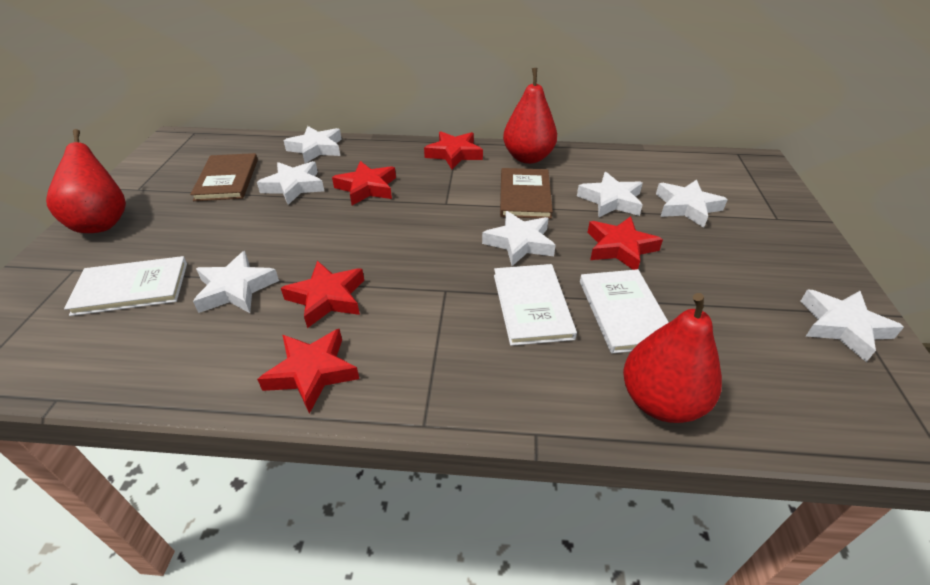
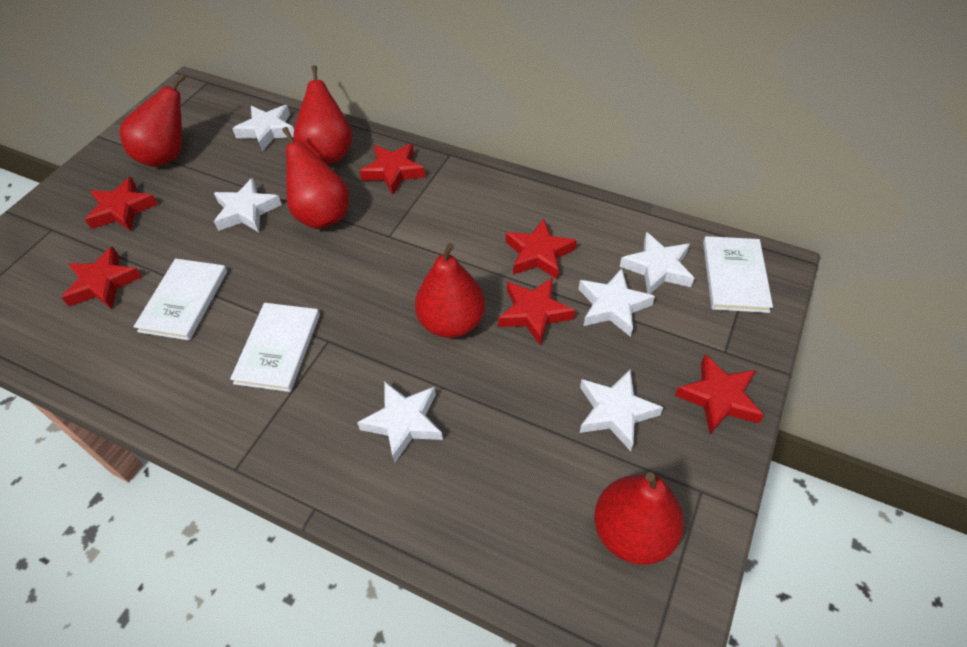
brown book: [190,153,258,201] [500,168,553,219] = 2 -> none = 0
red pear: [46,129,126,233] [503,68,557,164] [623,293,722,423] = 3 -> [120,74,186,167] [282,127,349,229] [293,65,352,164] [415,243,485,338] [594,472,684,565] = 5
red star: [257,329,359,414] [281,261,364,328] [332,161,396,205] [424,131,483,169] [587,216,663,270] = 5 -> [61,247,142,309] [85,177,158,231] [359,143,425,195] [498,277,575,346] [506,219,577,280] [675,354,764,434] = 6
white star: [193,251,279,313] [257,161,324,205] [284,126,342,163] [482,211,556,266] [577,172,643,218] [656,180,728,228] [801,289,904,362] = 7 -> [214,178,282,232] [232,105,294,151] [357,381,443,463] [579,268,655,337] [580,369,663,451] [620,232,694,294] = 6

